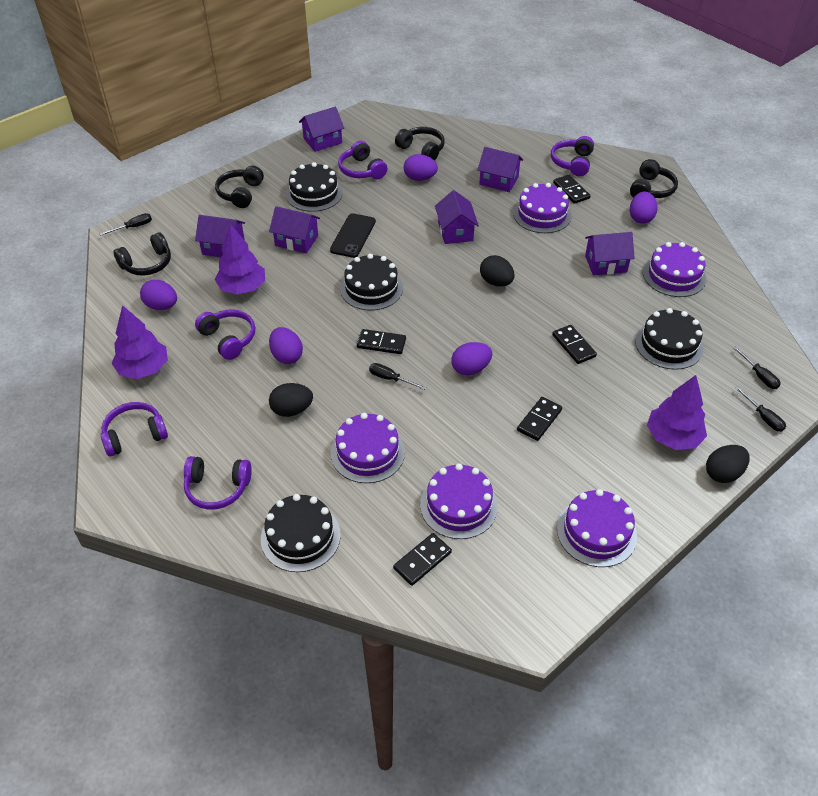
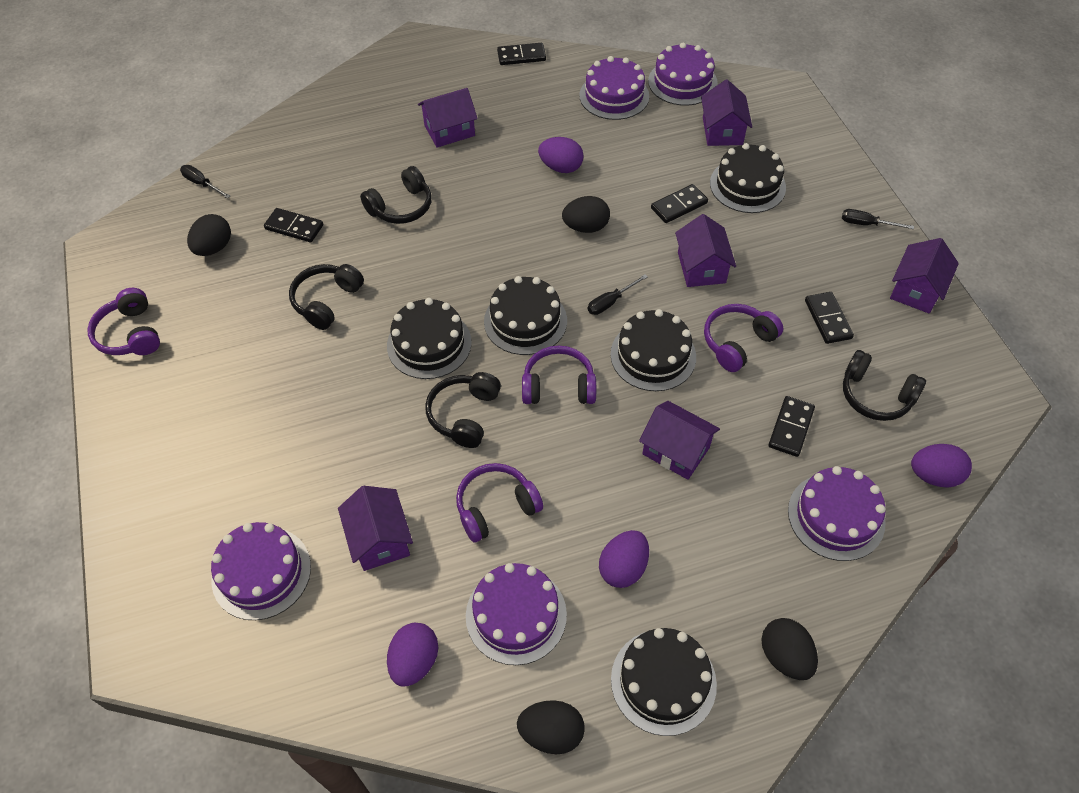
black cake: [261,494,341,572] [286,162,343,212] [340,254,403,310] [635,308,703,370] = 4 -> [387,298,472,379] [484,276,567,355] [610,309,696,391] [611,628,717,736] [710,143,786,213] = 5
black egg: [269,383,313,417] [480,255,515,287] [706,445,750,483] = 3 -> [187,214,231,256] [517,700,584,754] [562,196,610,233] [761,618,818,680] = 4
black phone: [330,213,376,258] = 1 -> none = 0
black screwdriver: [100,213,152,236] [369,363,426,390] [733,346,781,389] [735,386,786,432] = 4 -> [180,165,230,198] [588,274,648,315] [842,209,914,229] = 3
purple egg: [140,280,177,310] [269,327,303,364] [404,154,438,181] [451,342,492,375] [630,192,658,224] = 5 -> [387,623,438,687] [538,137,584,173] [599,530,649,588] [911,444,972,488] = 4
purple headphones: [101,402,168,456] [184,456,252,510] [195,309,255,360] [338,141,388,179] [551,136,594,176] = 5 -> [87,288,160,355] [456,463,543,543] [522,346,596,404] [704,304,783,372] = 4
purple tree: [112,305,168,379] [215,224,265,295] [647,375,707,450] = 3 -> none = 0

